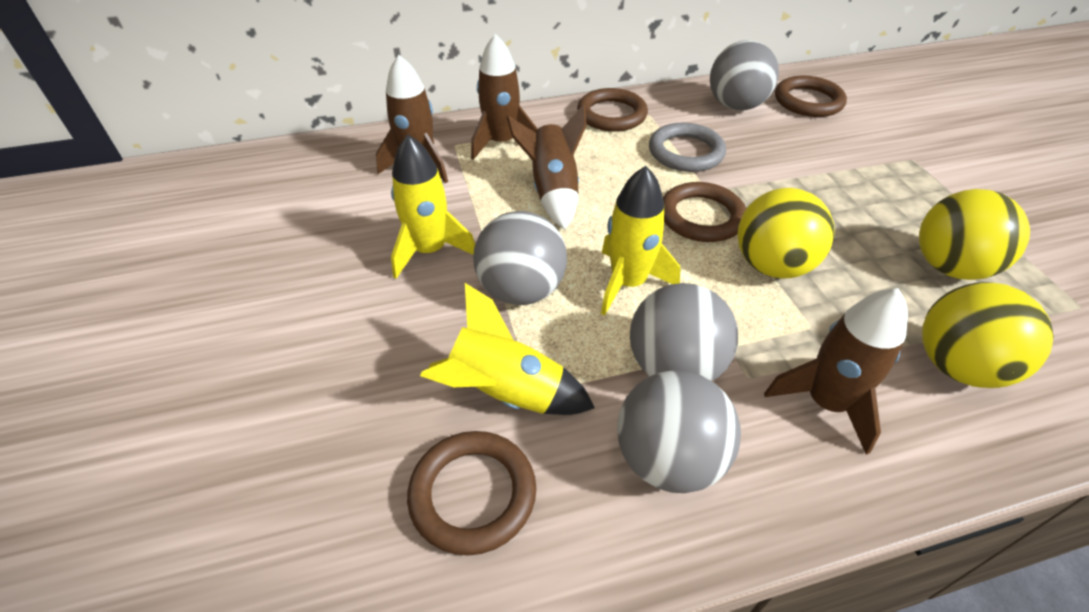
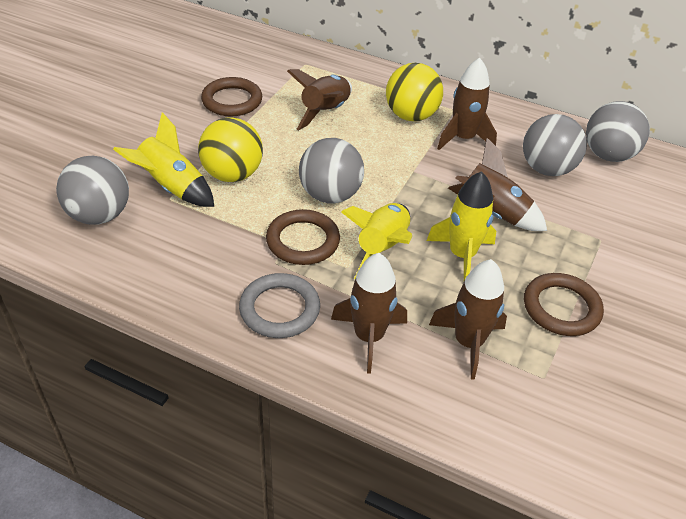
brown ring: [407,431,536,555] [577,88,648,132] [663,182,746,242] [775,76,847,117] = 4 -> [201,77,262,117] [266,209,340,265] [524,273,604,336] = 3
brown rocket: [376,55,448,183] [471,34,538,160] [507,104,587,229] [764,288,908,455] = 4 -> [287,69,352,130] [331,253,407,374] [429,259,507,380] [437,58,497,150] [448,138,547,231] = 5
yellow ball: [738,188,835,278] [919,189,1030,280] [922,282,1054,388] = 3 -> [198,117,263,182] [386,63,443,121] = 2

